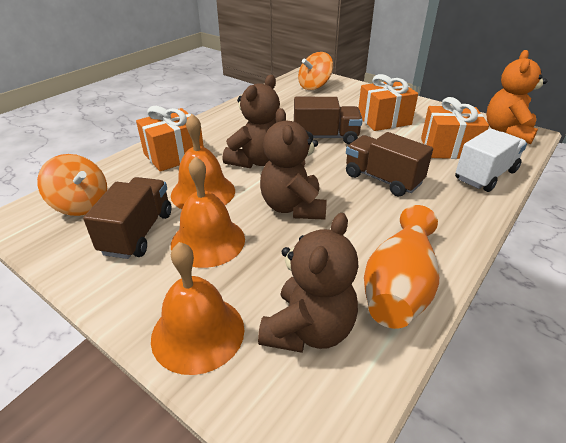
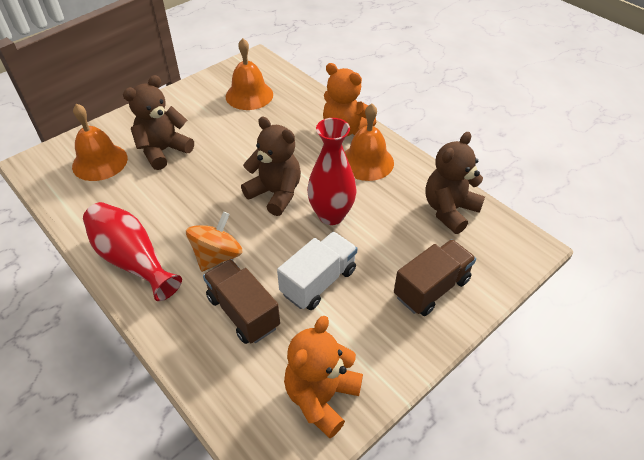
brown truck: [83,177,172,259] [294,97,363,144] [346,132,433,197] = 3 -> [203,259,280,344] [394,239,476,316] = 2
orange gift: [136,106,204,171] [358,74,418,131] [421,97,489,159] = 3 -> none = 0
orange spinning top: [37,154,107,216] [298,52,333,90] = 2 -> [186,212,243,272] = 1
orange teddy bear: [486,50,547,144] = 1 -> [284,316,363,438] [323,63,377,137] = 2
orange vase: [364,205,439,329] = 1 -> none = 0
red vase: none = 0 -> [83,202,182,301] [307,118,357,225] = 2

